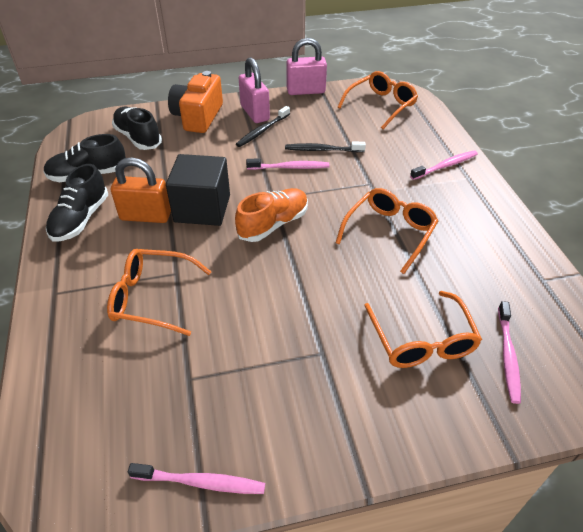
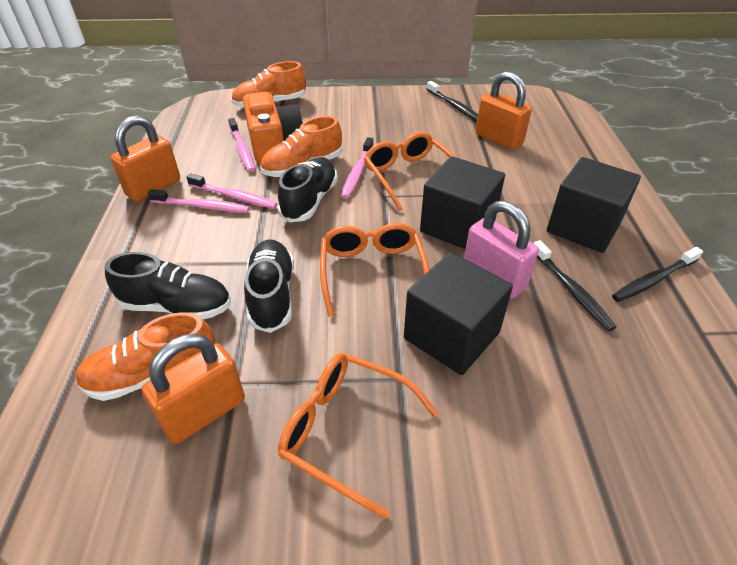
black cube: [166,154,230,226] = 1 -> [404,252,513,375] [420,156,505,249] [547,157,641,253] = 3
black toothbrush: [236,106,290,147] [285,141,366,152] = 2 -> [427,81,478,121] [533,240,616,331] [612,247,703,302] = 3
orange glasses: [107,249,211,336] [336,188,438,274] [338,71,418,129] [364,291,482,368] = 4 -> [278,353,438,519] [320,223,429,317] [364,132,455,211] = 3
orange padlock: [111,157,171,223] = 1 -> [110,115,180,202] [142,334,245,444] [476,71,532,150] = 3
orange shoe: [235,188,308,242] = 1 -> [75,313,215,401] [231,61,306,107] [260,116,342,177] = 3
pink padlock: [239,57,270,123] [286,38,327,95] = 2 -> [464,201,539,299] = 1

